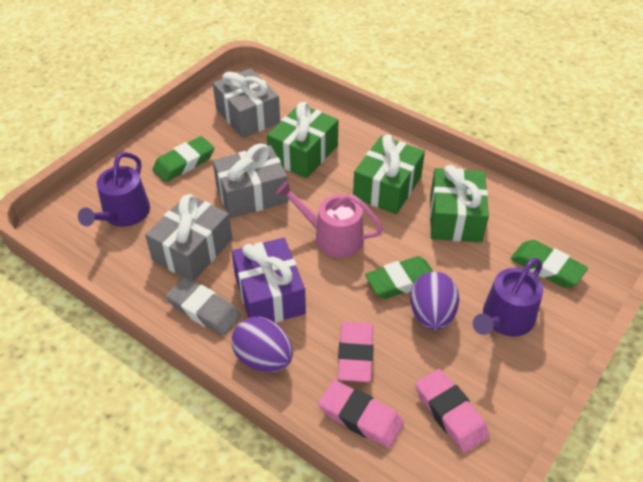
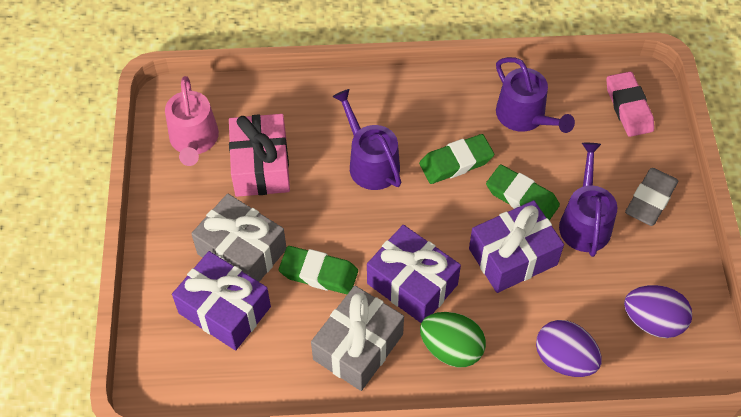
green egg: none = 0 -> [420,312,486,367] = 1
green gift: [267,102,338,178] [353,134,425,214] [430,165,489,243] = 3 -> none = 0
grey gift: [145,194,232,281] [213,68,280,138] [213,143,289,218] = 3 -> [191,193,287,282] [311,286,404,391] = 2
pink eraser: [318,380,404,448] [338,322,374,382] [415,369,489,452] = 3 -> [606,72,654,137] = 1
pink gift: none = 0 -> [229,114,290,197] = 1
purple gift: [232,238,306,323] = 1 -> [172,251,271,350] [367,225,461,323] [469,200,564,293] = 3
purple watering can: [78,152,150,227] [473,258,543,336] = 2 -> [332,89,401,190] [496,57,575,133] [559,143,617,257] = 3

